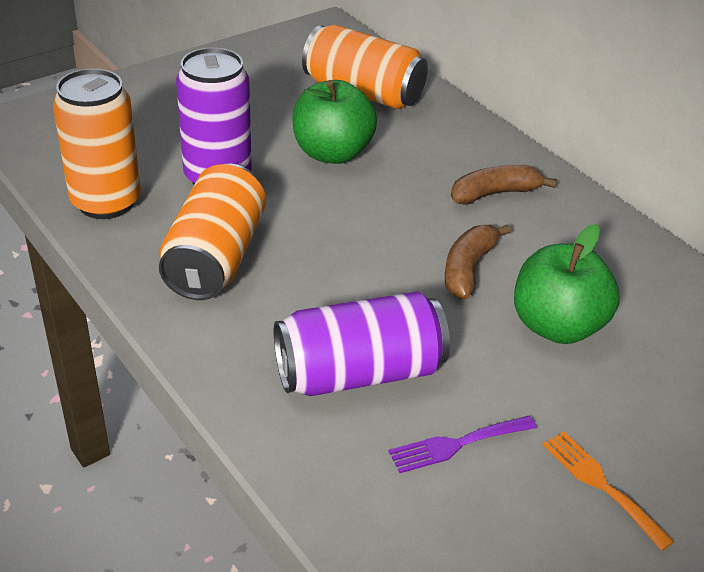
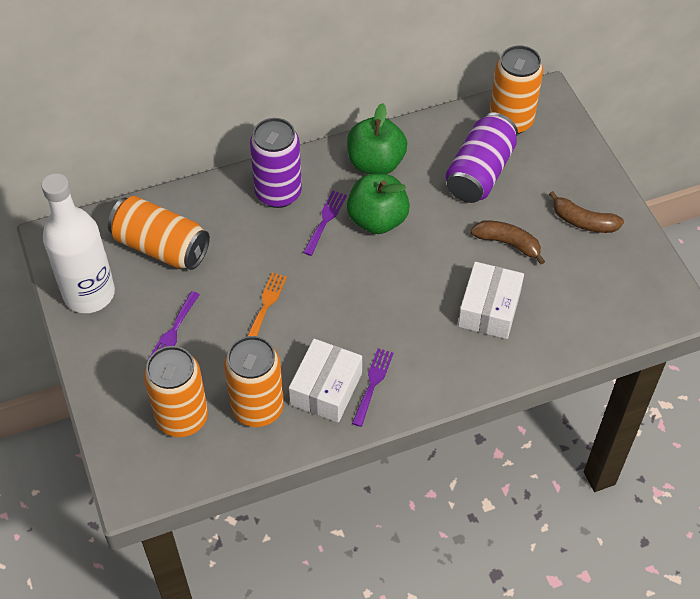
orange can: [53,68,141,219] [159,164,266,300] [302,25,428,109] = 3 -> [108,196,210,270] [144,346,208,437] [224,336,284,427] [489,45,543,134] = 4
purple fork: [389,416,537,473] = 1 -> [148,291,200,360] [303,191,347,256] [352,348,394,427] = 3
white bottle: none = 0 -> [41,173,115,313] = 1
white box: none = 0 -> [289,339,362,423] [458,262,524,339] = 2

